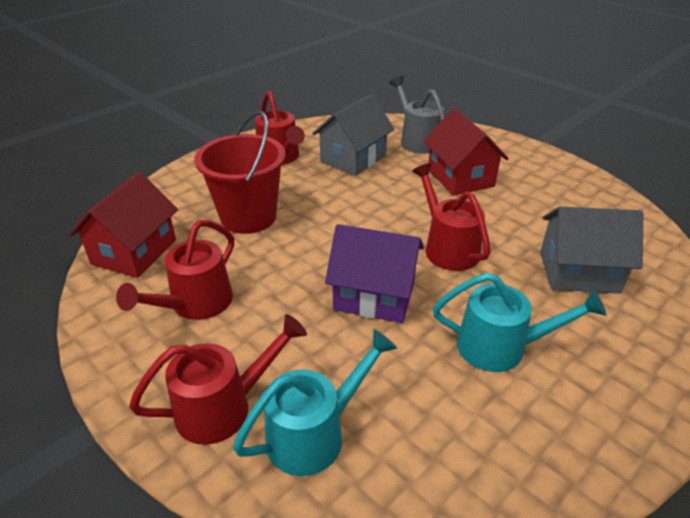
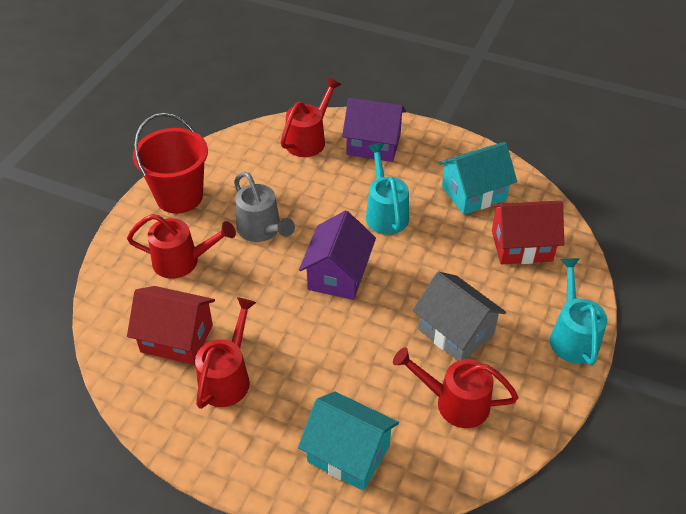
grey house: [312,94,395,176] [540,207,643,294] = 2 -> [413,272,506,361] = 1
purple house: [325,224,424,323] = 1 -> [299,211,376,300] [342,98,406,162] = 2
turquoise house: none = 0 -> [298,391,399,491] [439,142,517,215] = 2

